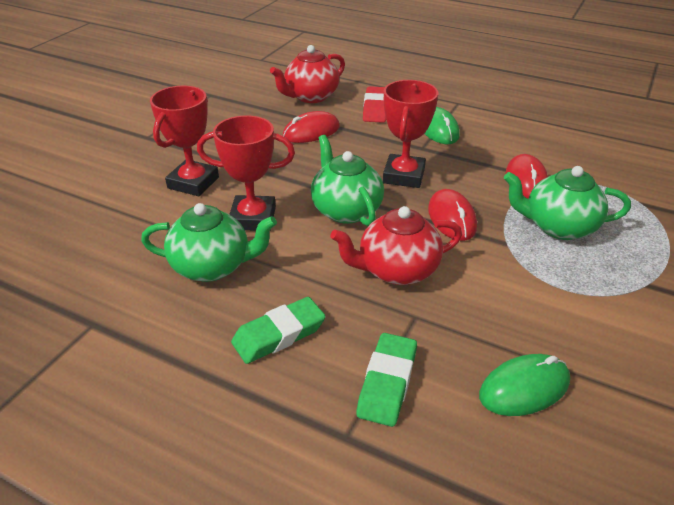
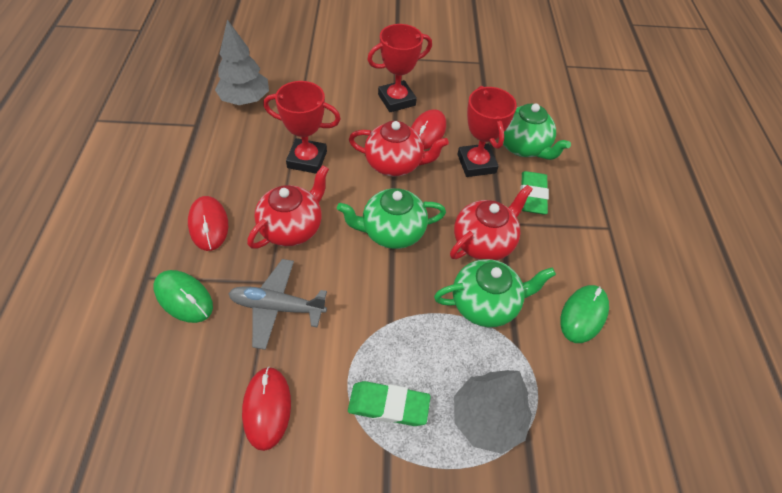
grey plane: none = 0 -> [228,259,327,350] = 1
grey tree: none = 0 -> [215,19,269,105] [454,370,532,454] = 2
red eraser: [363,86,386,123] = 1 -> none = 0
red teapot: [270,45,345,103] [330,206,462,285] = 2 -> [247,165,329,249] [349,121,449,177] [450,185,533,260] = 3

